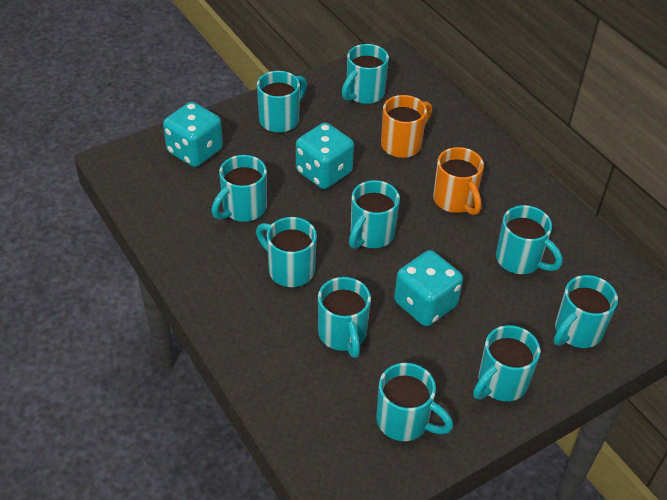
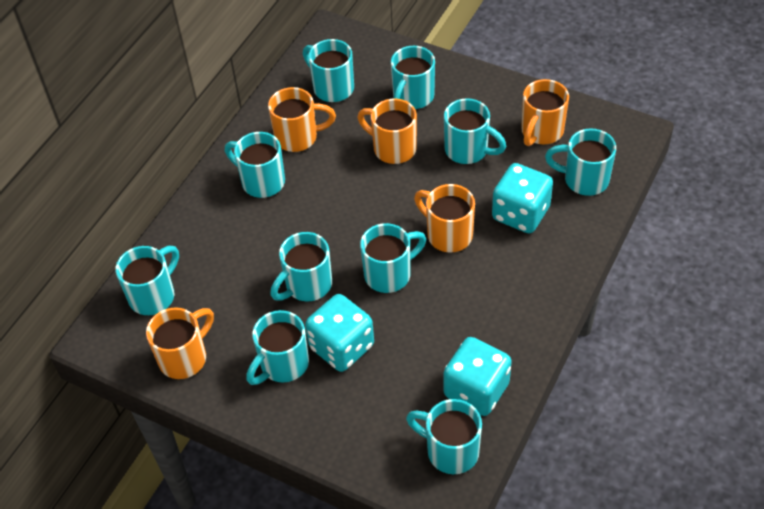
orange mug: [381,95,432,158] [433,147,484,215] = 2 -> [146,307,214,379] [268,87,336,152] [358,99,417,164] [414,184,475,253] [521,79,569,146] = 5

